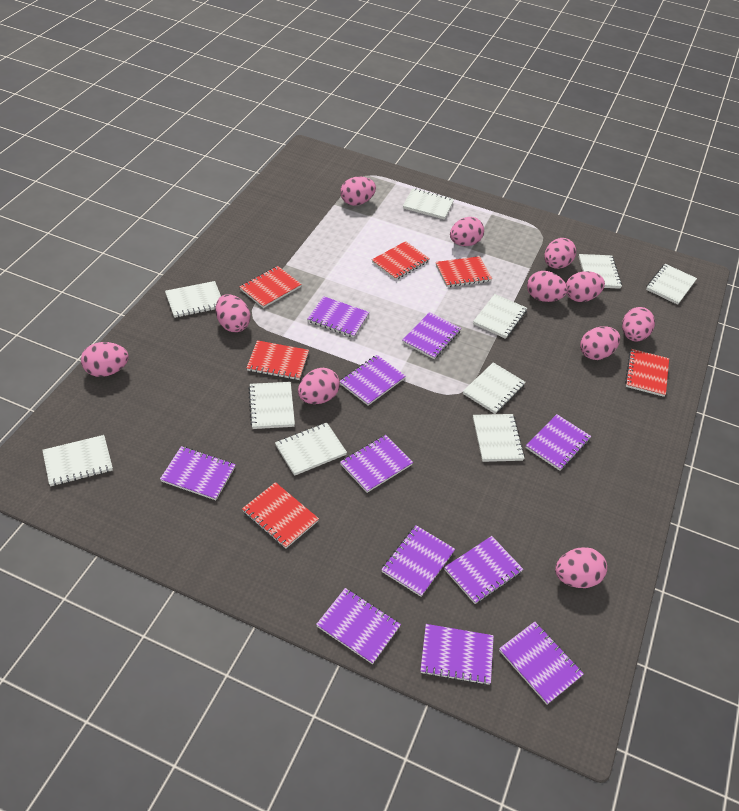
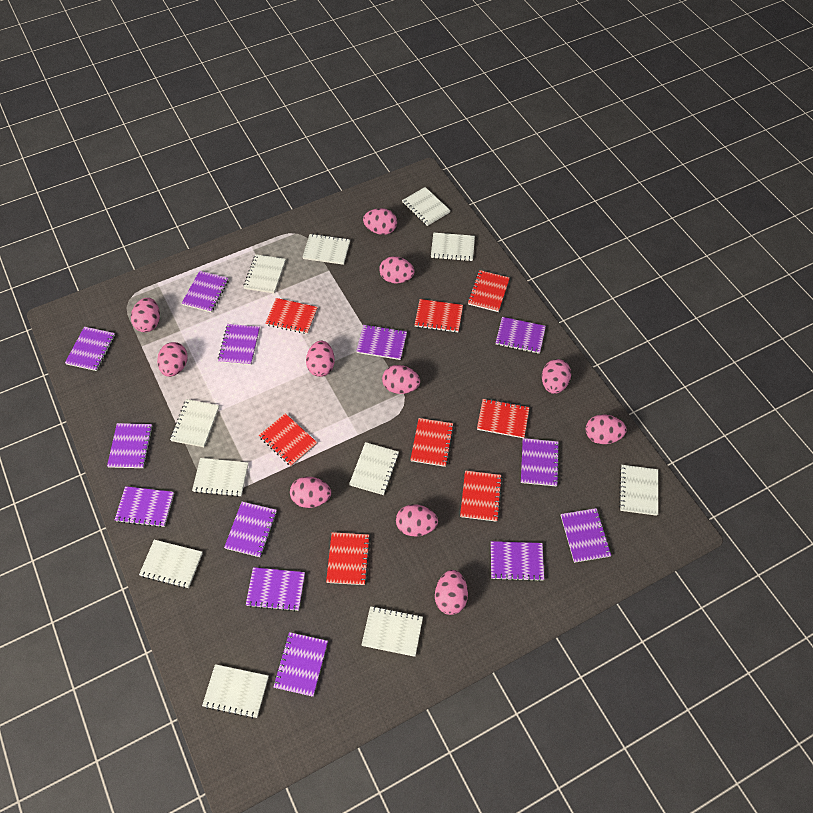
purple notebook: [160,446,236,500] [307,296,369,338] [316,588,401,664] [340,355,406,406] [340,435,413,493] [381,525,455,597] [402,312,461,359] [420,624,494,685] [444,536,523,604] [499,622,584,705] [525,414,591,471] = 11 -> [65,327,115,371] [107,423,153,468] [115,486,174,528] [182,271,229,313] [218,324,260,365] [224,502,277,557] [246,567,305,612] [273,632,328,697] [356,324,407,360] [491,541,544,582] [496,317,546,354] [521,438,560,486] [561,508,611,563] = 13
red notebook: [240,266,302,308] [242,482,319,549] [247,340,309,380] [372,241,430,280] [436,256,492,287] [625,349,669,397] = 6 -> [259,413,317,466] [265,298,318,334] [326,532,370,585] [410,418,454,467] [415,299,463,333] [460,471,502,522] [468,270,510,312] [477,399,529,438] = 8
white notebook: [42,435,113,486] [165,281,221,318] [248,382,295,429] [275,423,347,476] [403,188,454,220] [463,362,526,414] [473,294,527,339] [473,414,525,462] [579,254,622,289] [646,264,697,305] = 10 -> [139,540,203,588] [170,399,219,447] [192,458,249,497] [202,664,269,719] [244,254,286,294] [303,234,350,265] [349,442,399,495] [362,606,423,657] [402,187,451,226] [431,233,475,261] [619,465,658,516] = 11

